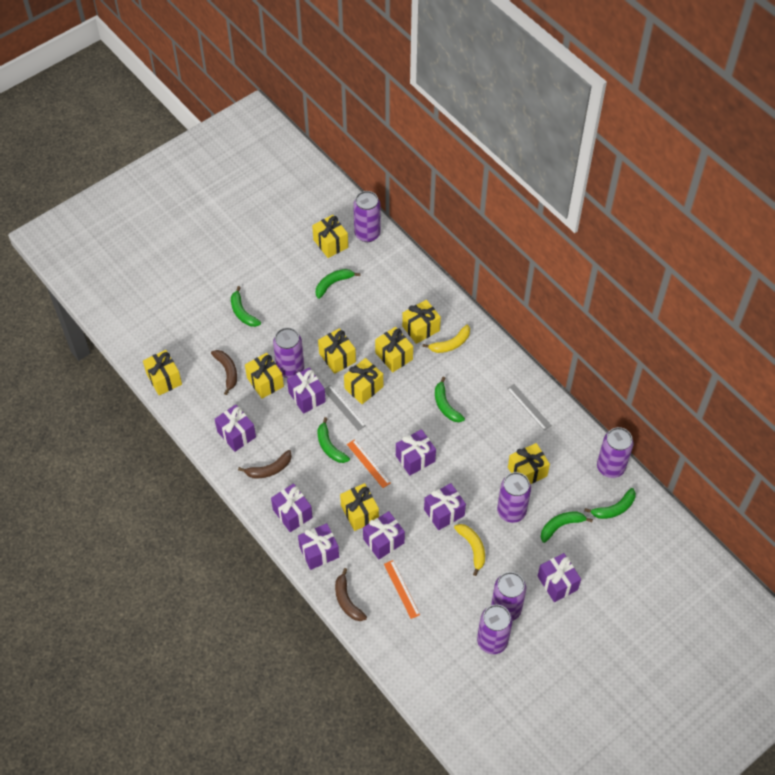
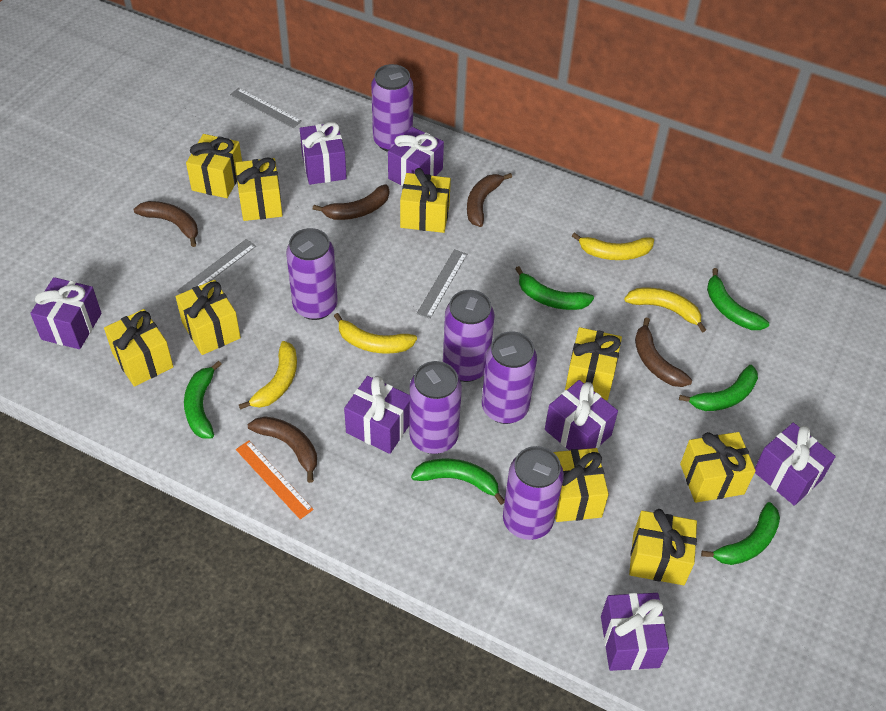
brown banana: [211,350,237,395] [238,450,292,478] [335,568,367,621] = 3 -> [134,201,198,247] [248,416,317,483] [313,184,389,220] [467,173,512,227] [635,318,692,387] = 5
grey ruler: [325,385,366,431] [507,384,552,431] = 2 -> [177,239,256,294] [230,88,302,128] [416,249,467,319] = 3
orange ruler: [347,439,390,488] [384,560,420,619] = 2 -> [236,440,314,519] = 1
purple gift: [215,405,256,452] [271,483,313,532] [287,367,326,414] [298,523,339,570] [363,511,405,559] [396,429,436,476] [424,483,466,530] [537,553,581,602] = 8 -> [30,277,102,349] [300,122,347,185] [344,376,410,454] [388,127,444,186] [545,380,618,451] [601,593,669,671] [755,423,836,506] = 7
yellow banana: [422,325,470,353] [454,524,485,576] = 2 -> [239,341,297,410] [334,313,417,354] [572,232,654,260] [624,287,706,333] = 4

